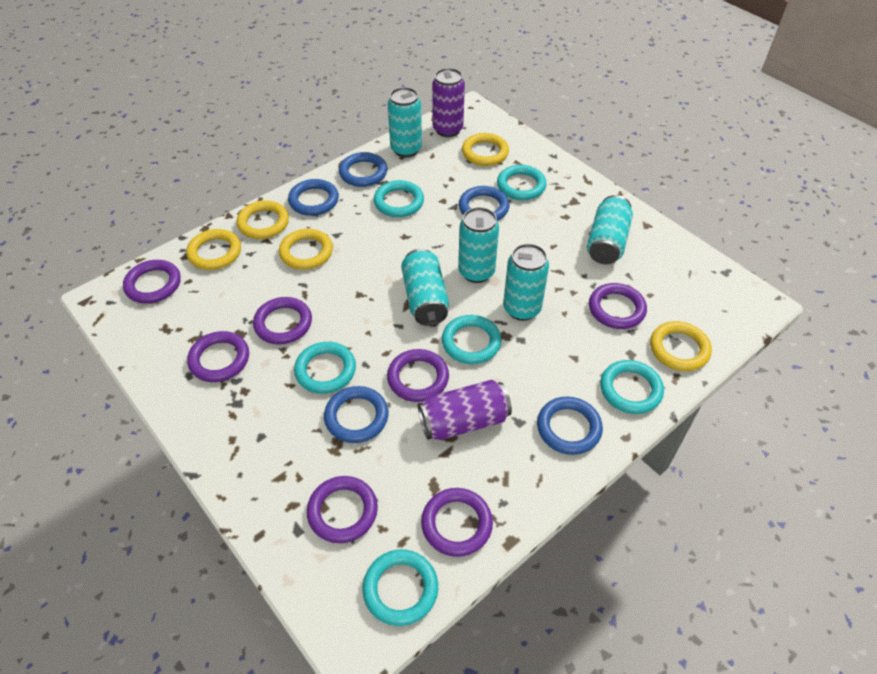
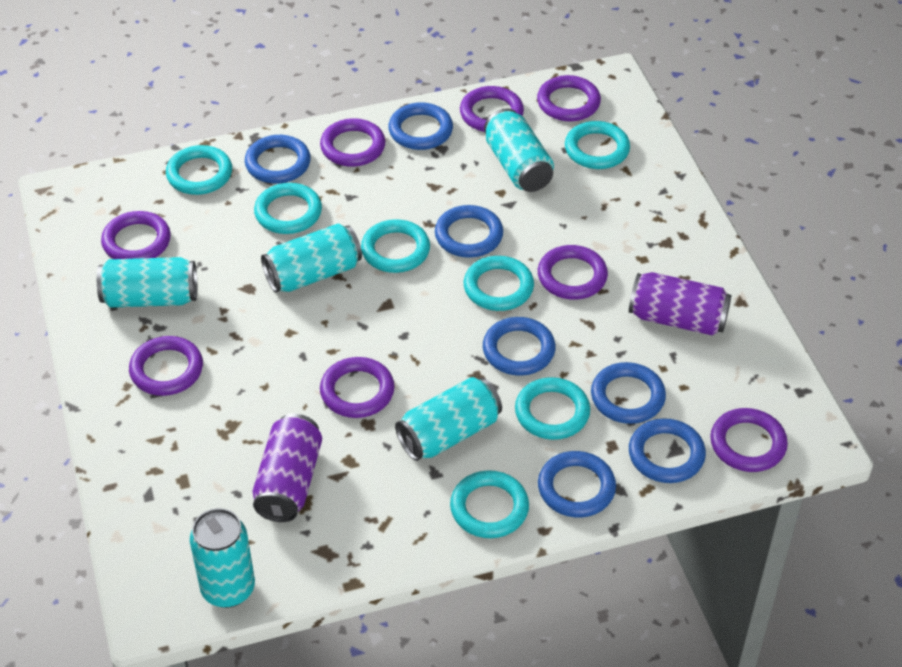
blue ring: [288,179,339,216] [324,386,389,443] [339,152,387,187] [459,186,509,221] [537,397,603,455] = 5 -> [245,135,311,184] [388,102,453,150] [435,205,503,258] [483,317,556,376] [538,451,616,518] [591,362,666,424] [629,418,706,483] = 7
purple ring: [123,260,181,304] [187,331,249,382] [253,297,312,344] [307,476,378,543] [387,349,449,402] [421,488,493,557] [589,283,647,329] = 7 -> [101,211,171,259] [129,336,203,396] [320,118,385,167] [320,357,395,418] [460,86,524,132] [537,75,601,121] [538,245,608,300] [710,408,788,472] = 8
turquoise ring: [294,342,356,394] [362,549,438,626] [374,180,424,217] [442,315,501,364] [497,165,547,200] [600,360,664,414] = 6 -> [166,145,232,195] [254,183,322,234] [361,219,430,273] [450,470,529,538] [464,256,534,311] [515,377,590,440] [565,121,630,169] = 7
yellow ring: [186,229,241,270] [237,200,289,239] [279,229,333,270] [462,133,509,166] [650,321,712,371] = 5 -> none = 0

